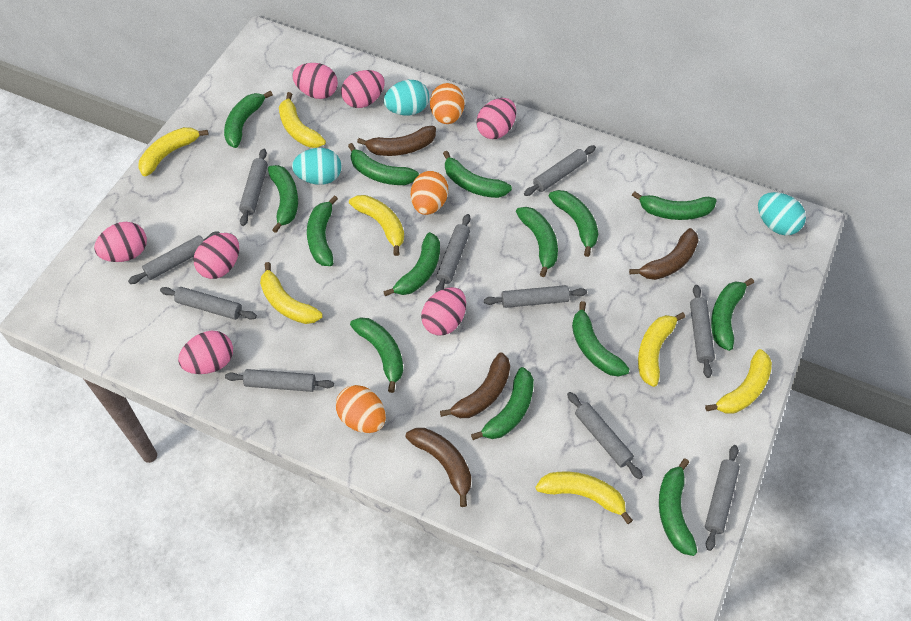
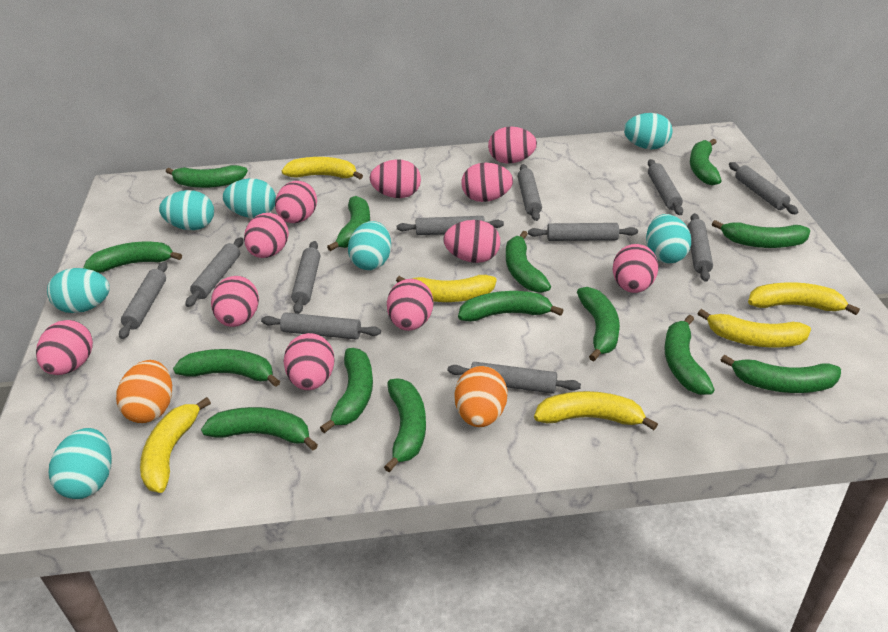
brown banana: [357,126,436,156] [405,428,471,507] [440,352,510,418] [629,228,699,280] = 4 -> none = 0
grey rolling pin: [128,231,220,284] [160,287,257,320] [225,369,334,392] [239,149,268,226] [436,214,470,292] [484,285,587,308] [524,145,596,196] [567,392,643,479] [690,285,715,378] [705,445,740,551] = 10 -> [119,262,167,339] [185,237,244,307] [261,313,381,339] [291,241,320,314] [397,216,504,235] [448,362,581,394] [518,164,542,221] [528,223,638,241] [648,159,683,215] [687,213,713,282] [729,162,798,214] = 11
orange egg: [336,385,386,433] [411,171,448,215] [430,83,465,124] = 3 -> [116,360,172,423] [455,366,508,427] = 2
pink egg: [94,222,147,262] [178,331,233,374] [193,233,239,279] [292,63,338,99] [341,70,385,108] [421,287,466,336] [476,98,516,139] = 7 -> [36,320,93,375] [211,276,259,327] [244,213,289,258] [275,181,317,223] [284,333,334,390] [370,159,421,198] [387,279,433,331] [443,220,500,263] [461,163,513,202] [488,126,537,164] [612,244,659,293] = 11
turquoise egg: [292,148,342,185] [384,80,429,115] [758,192,806,235] = 3 -> [47,268,110,313] [49,428,112,499] [159,190,214,230] [223,178,276,218] [348,221,391,270] [624,113,673,149] [646,214,691,264] = 7
yellow banana: [138,127,208,177] [260,262,323,324] [279,92,326,148] [349,195,404,256] [535,472,633,524] [638,312,685,387] [705,349,772,414] = 7 -> [140,397,211,493] [282,157,363,179] [396,275,497,302] [534,391,658,430] [697,309,811,347] [748,282,860,315] = 6

